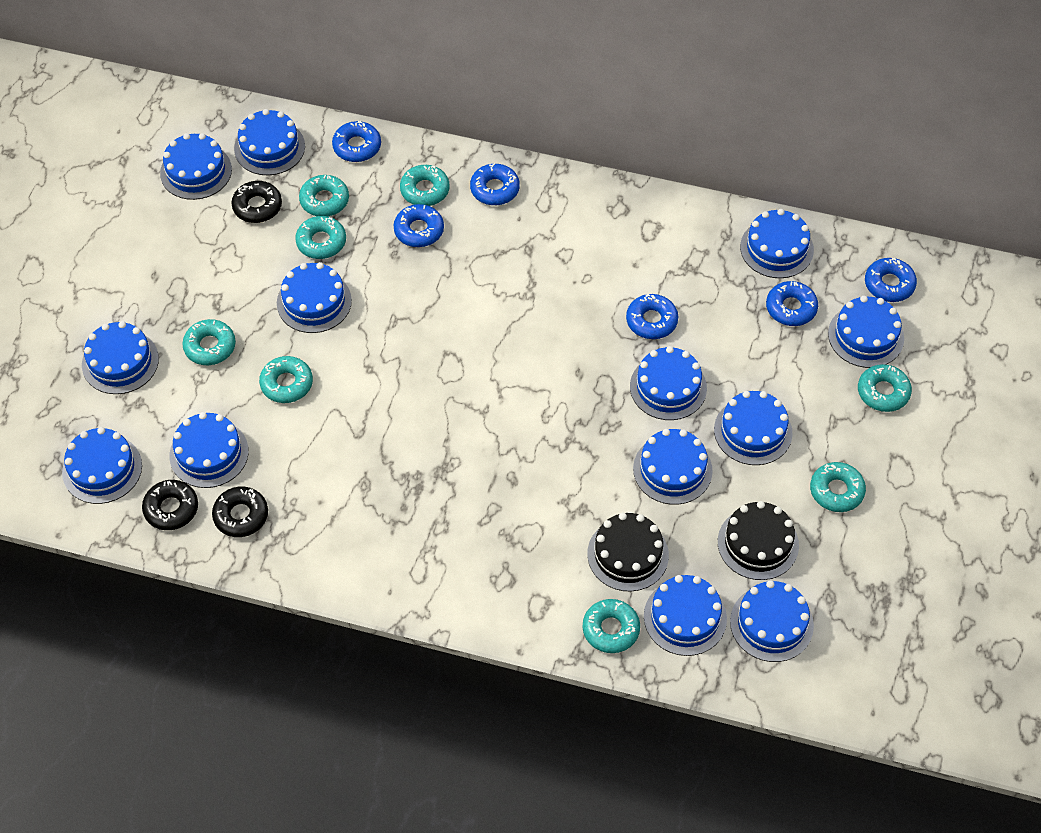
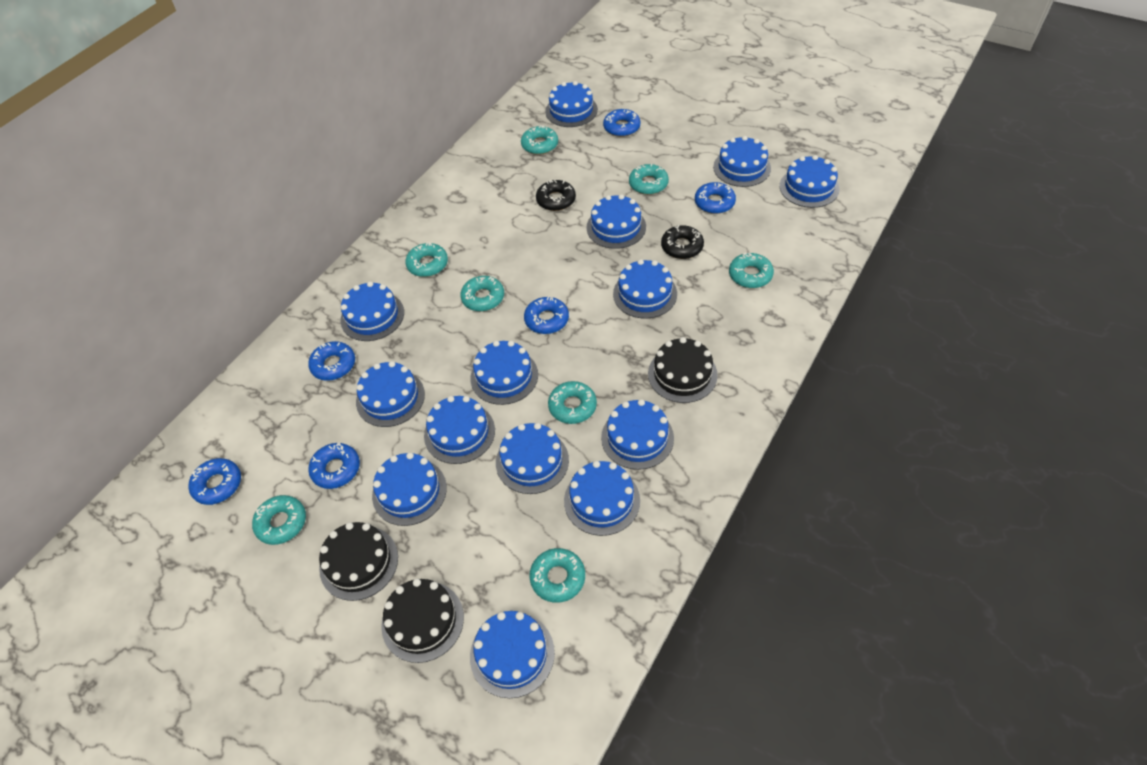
black cake: [587,512,669,592] [718,501,799,580] = 2 -> [319,522,398,601] [381,578,464,663] [648,337,718,403] = 3
black donut: [142,480,198,530] [212,487,268,537] [232,181,282,223] = 3 -> [536,180,576,211] [661,225,704,259] = 2
blue cake: [62,427,142,504] [82,321,159,394] [160,133,232,200] [169,412,249,488] [234,109,305,175] [277,262,352,333] [630,346,707,420] [633,429,713,505] [644,575,727,656] [714,391,792,465] [730,580,814,662] [740,209,814,278] [828,296,904,368] = 13 -> [340,281,404,341] [356,361,425,427] [372,452,447,526] [424,396,495,464] [470,340,538,405] [470,611,555,698] [496,423,569,494] [545,81,598,127] [564,461,640,536] [586,194,646,249] [601,399,674,470] [613,259,677,319] [713,136,771,187] [780,155,839,208] = 14

